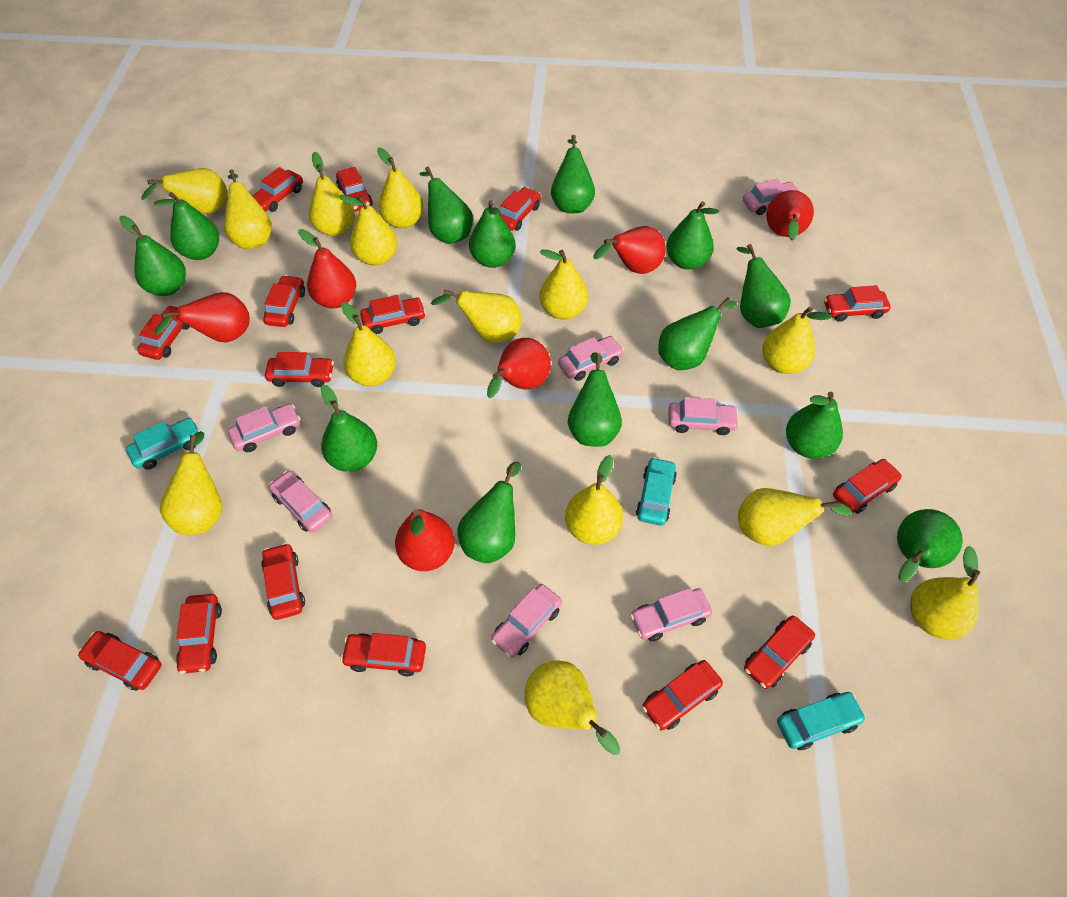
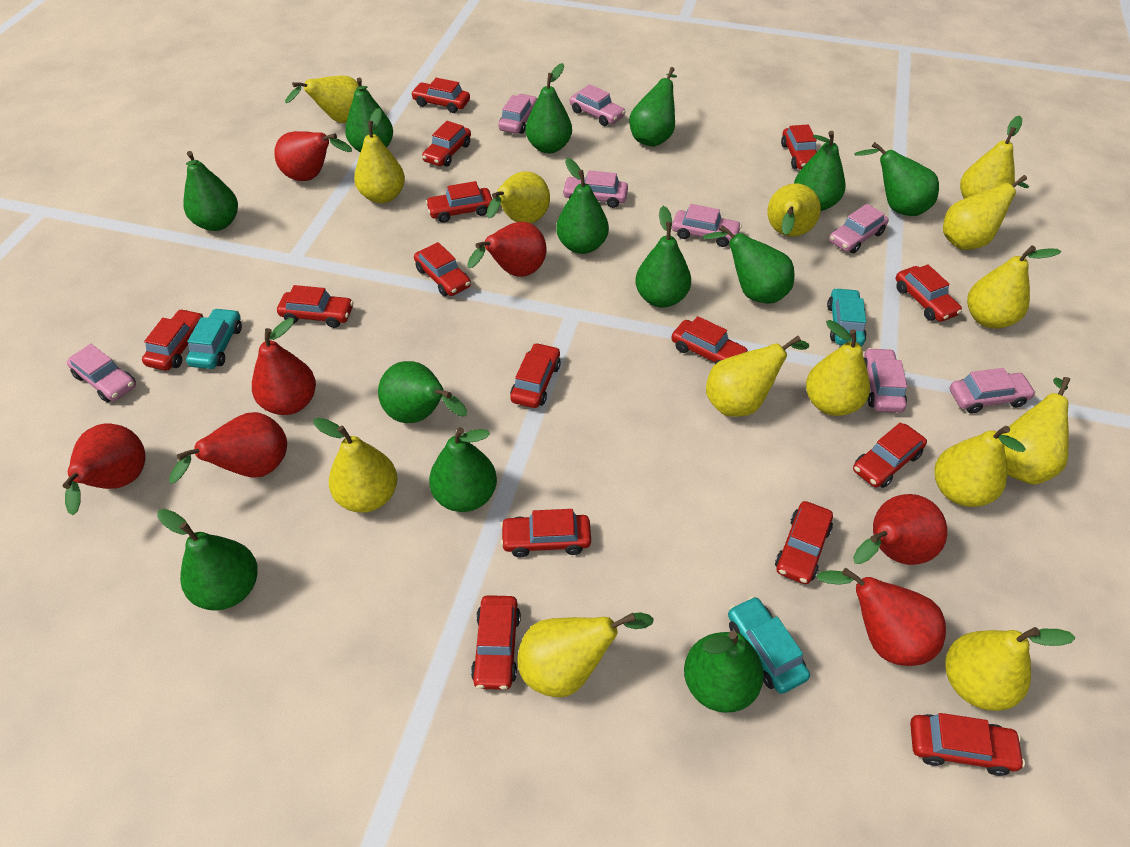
pink car: [228,404,301,452] [269,471,332,533] [491,584,562,657] [558,336,624,381] [630,588,712,641] [668,397,739,435] [743,179,801,215] = 7 -> [67,344,136,402] [498,94,537,134] [562,170,628,208] [570,84,626,126] [672,204,742,247] [829,204,888,253] [864,348,907,413] [950,368,1036,414] = 8
red pear: [155,292,250,343] [298,229,356,308] [395,509,455,571] [487,338,551,398] [594,226,666,274] [766,190,814,241] = 6 -> [63,423,145,515] [169,412,287,483] [252,318,316,415] [274,131,352,181] [467,222,547,277] [816,568,946,666] [853,494,947,565] = 7

